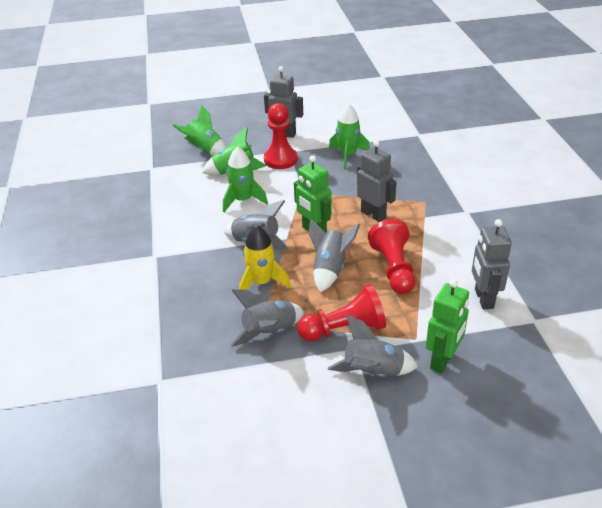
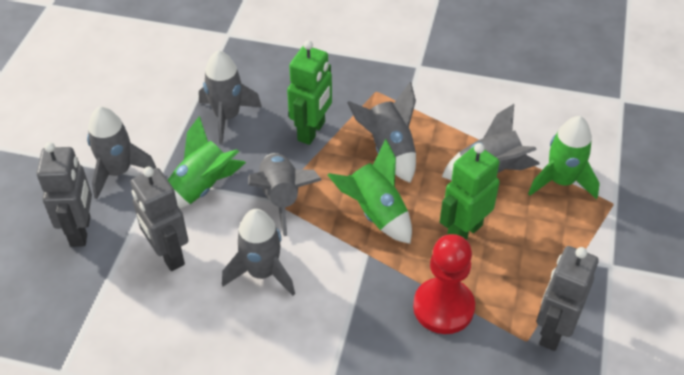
green rocket: [172,105,227,156] [202,127,266,175] [223,147,268,212] [329,104,370,169] = 4 -> [168,116,246,209] [328,139,412,244] [528,116,600,199] = 3
grey rocket: [224,200,289,250] [231,289,304,347] [308,219,360,292] [328,315,418,377] = 4 -> [87,106,156,199] [199,50,262,144] [222,209,295,296] [248,153,321,236] [347,82,416,183] [442,104,540,180] = 6
red pawn: [264,103,298,169] [297,284,386,341] [368,219,415,294] = 3 -> [413,234,475,334] = 1
yellow rocket: [239,226,291,290] = 1 -> none = 0

